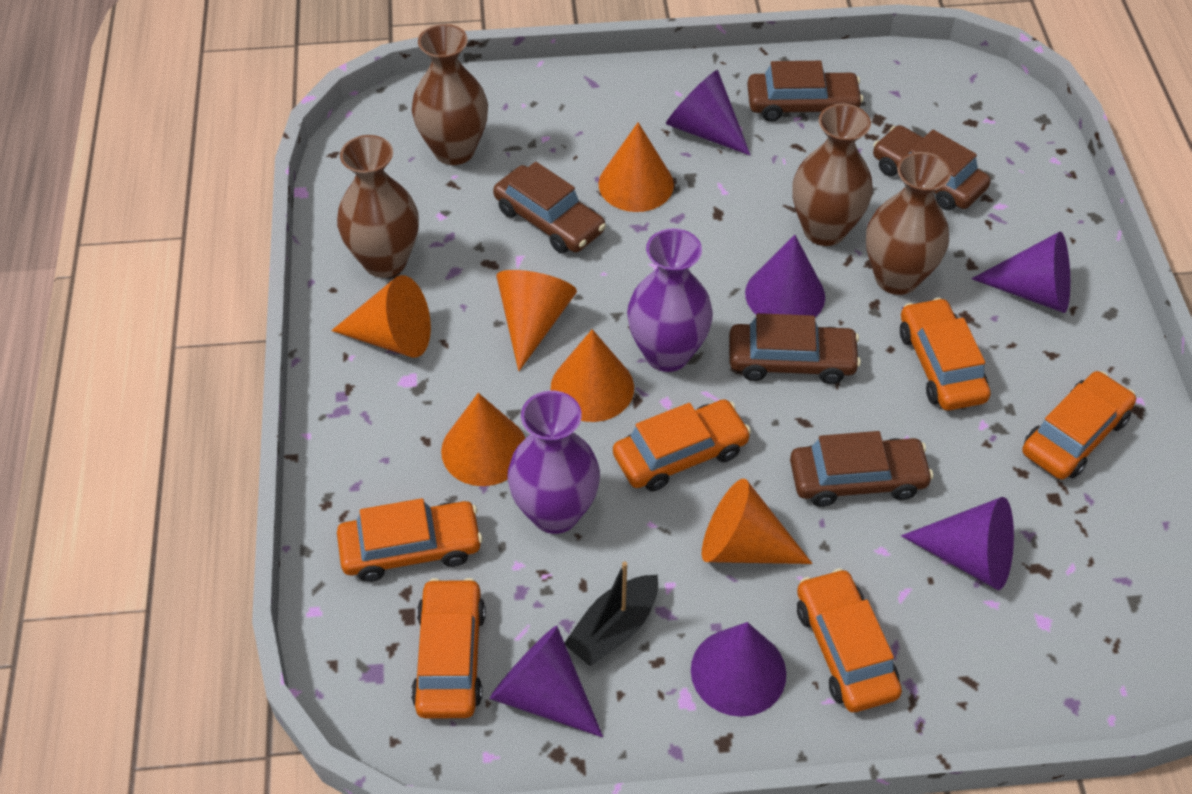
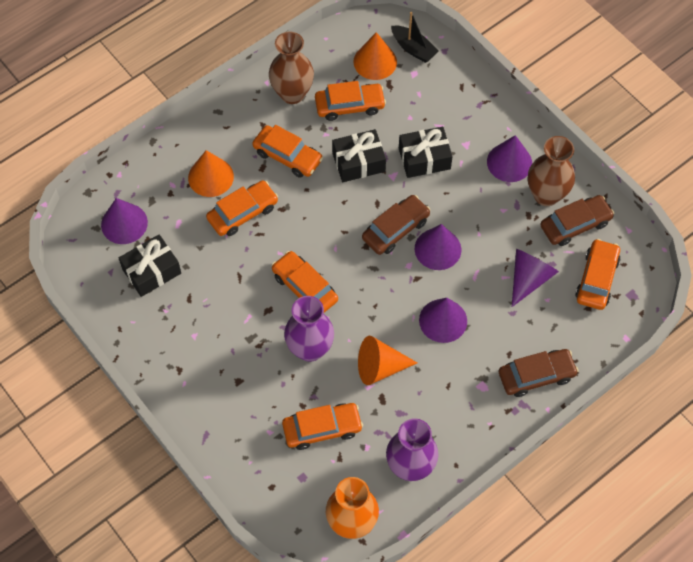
black gift: none = 0 -> [119,235,181,297] [332,129,386,182] [399,127,453,178] = 3
brown car: [493,162,606,253] [729,313,861,384] [747,61,863,122] [790,431,933,507] [873,125,991,210] = 5 -> [362,195,430,255] [499,349,579,397] [540,195,614,246] = 3
brown vase: [337,135,419,278] [412,24,488,165] [792,104,873,246] [866,152,951,295] = 4 -> [269,31,314,104] [528,136,575,206] = 2
orange cone: [331,275,431,358] [441,393,526,486] [496,270,577,371] [551,329,634,422] [598,122,674,212] [702,479,813,564] = 6 -> [188,150,234,197] [353,32,397,80] [358,336,417,385] = 3
orange vase: none = 0 -> [326,477,379,539] = 1
purple cone: [490,626,603,737] [666,70,750,155] [691,622,786,717] [745,235,825,317] [901,497,1014,590] [971,231,1070,313] = 6 -> [101,198,148,244] [415,224,461,270] [419,298,467,343] [487,135,532,182] [512,249,559,307] = 5

